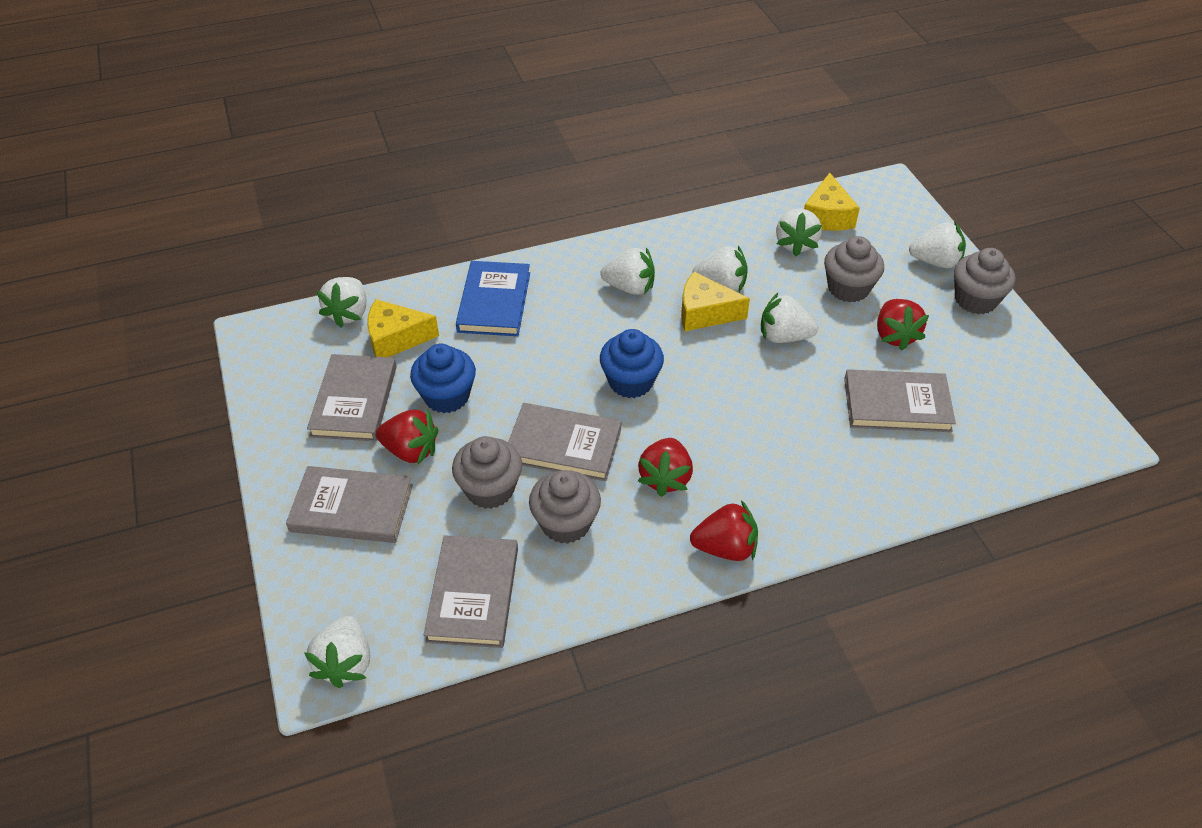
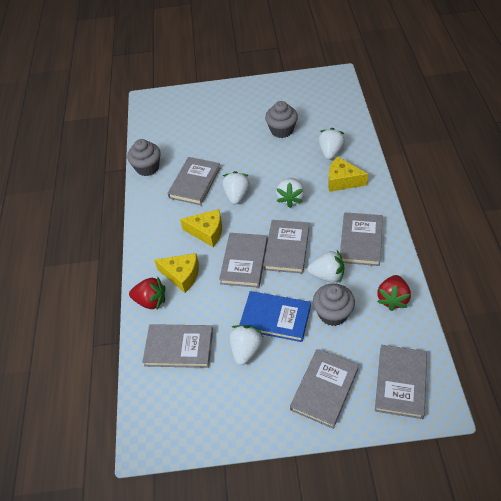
blue cupcake: [410,344,476,413] [600,329,664,398] = 2 -> none = 0
grey book: [286,466,413,543] [307,354,397,441] [424,535,518,648] [508,403,622,481] [844,369,956,432] = 5 -> [142,324,213,368] [167,157,220,205] [219,233,268,288] [263,220,309,274] [290,349,359,429] [340,212,383,266] [375,345,427,419] = 7
grey cupcake: [452,436,522,509] [529,470,601,544] [824,236,884,302] [954,248,1015,314] = 4 -> [127,139,161,176] [265,101,298,138] [313,283,355,326] = 3
red strawberry: [376,410,438,465] [638,438,693,497] [690,500,758,561] [877,299,929,351] = 4 -> [129,277,165,309] [377,275,411,311] = 2
white strawberry: [304,616,370,688] [316,277,366,327] [600,247,655,295] [692,246,748,292] [761,293,818,343] [776,208,822,256] [909,222,966,268] = 7 -> [222,171,250,205] [229,325,263,365] [276,178,304,208] [307,250,344,283] [318,128,345,160] = 5

